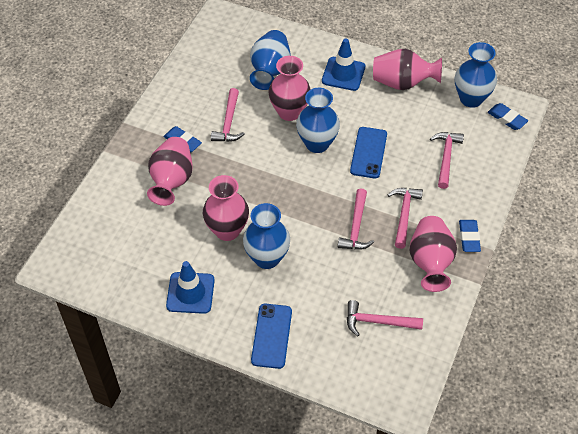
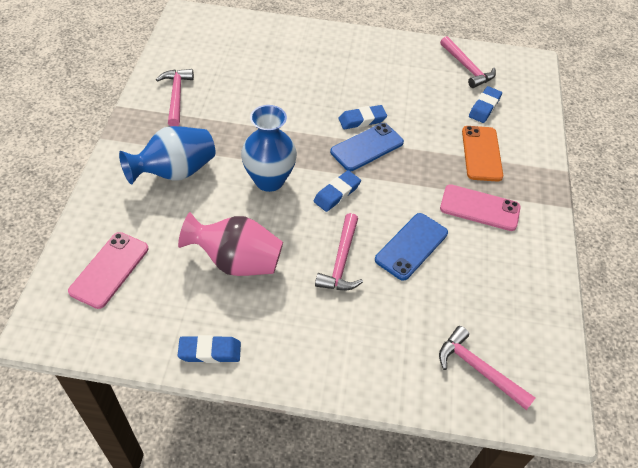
blue eraser: [163,126,202,153] [459,220,481,252] [487,103,528,130] = 3 -> [177,335,241,363] [313,170,361,212] [338,105,387,129] [469,86,502,123] = 4
blue traffic cone: [166,261,215,314] [322,38,365,91] = 2 -> none = 0
blue vase: [243,203,290,269] [250,30,291,90] [296,88,340,153] [455,42,497,108] = 4 -> [119,126,215,184] [241,105,297,192] = 2
orange phone: none = 0 -> [462,126,503,182] = 1
pink hammer: [211,88,245,142] [338,188,374,250] [347,300,423,336] [388,188,423,249] [430,132,464,189] = 5 -> [156,69,194,126] [315,213,363,290] [439,326,535,410] [440,36,496,88] = 4
pink phone: none = 0 -> [68,232,148,309] [440,184,521,231] = 2
pink vase: [147,137,193,206] [203,175,249,241] [269,56,311,121] [373,49,442,90] [410,216,457,292] = 5 -> [178,212,283,276] = 1

